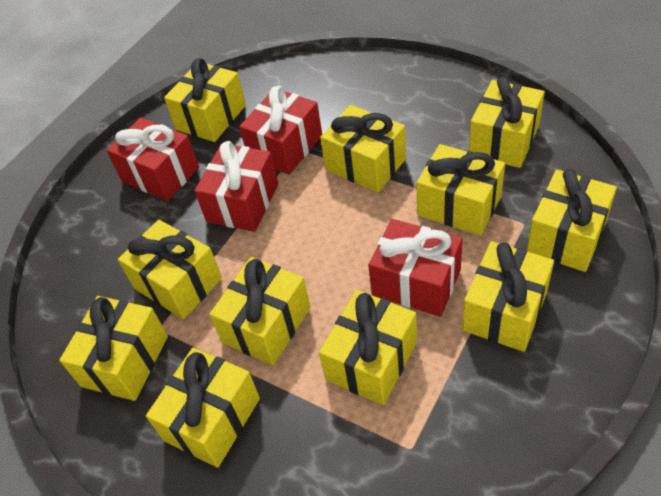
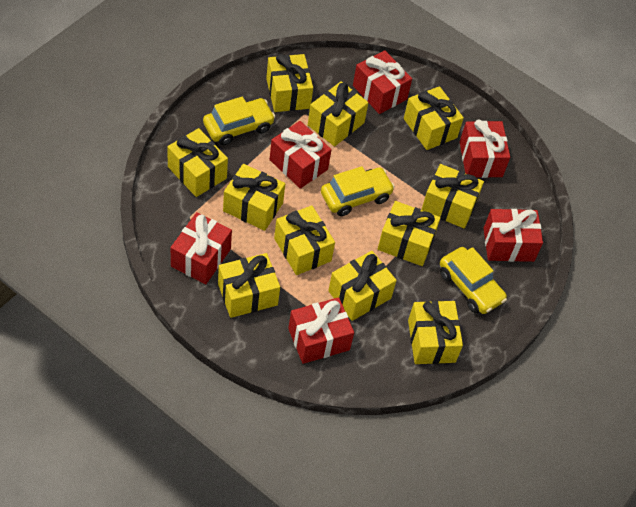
red gift: [107,117,199,201] [194,141,279,232] [239,86,322,175] [368,219,463,317] = 4 -> [171,212,232,284] [270,121,332,189] [288,297,354,364] [353,50,412,114] [460,119,510,178] [484,209,543,262] = 6
yellow car: none = 0 -> [203,97,275,145] [321,166,395,216] [440,247,507,314] = 3

